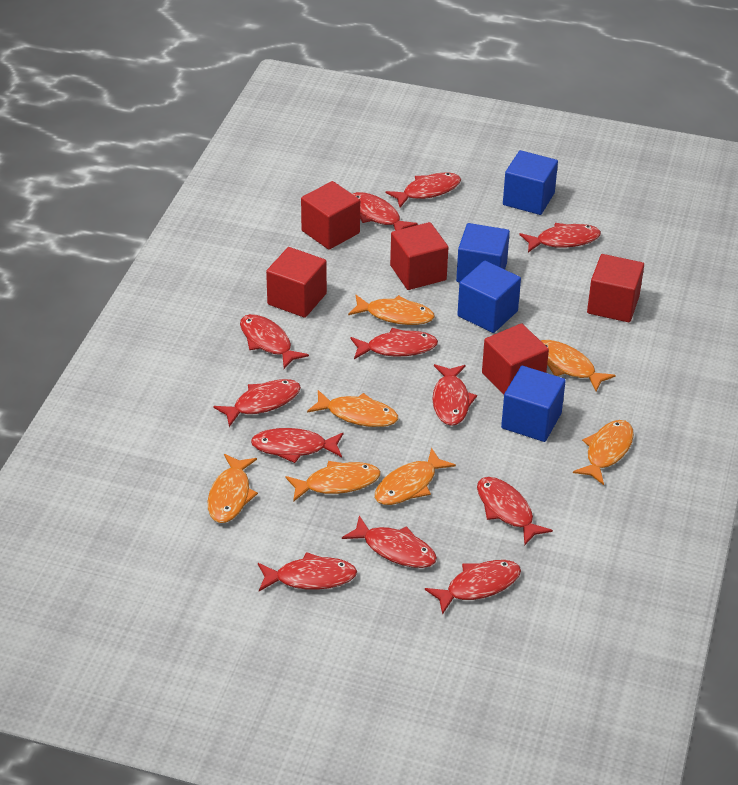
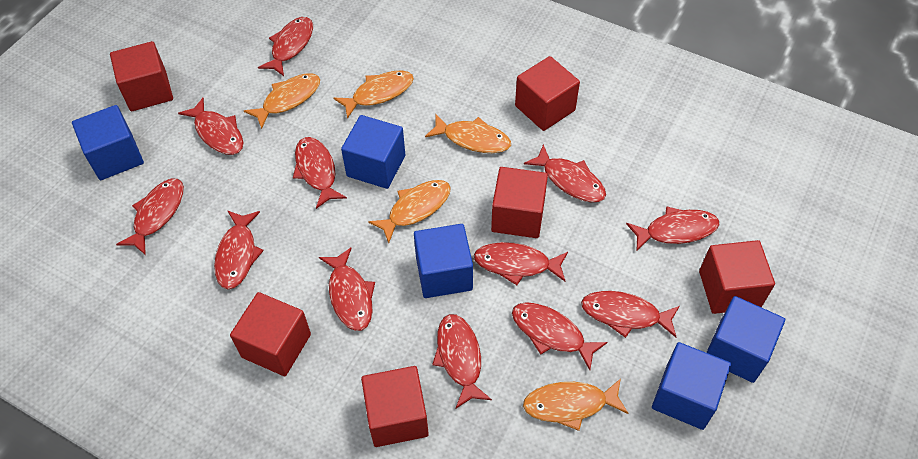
blue cube: [456,223,510,283] [457,261,521,333] [501,366,566,442] [503,150,558,215] = 4 -> [72,105,144,180] [341,115,405,189] [414,224,473,298] [652,342,731,430] [706,296,785,383] = 5
orange fish: [208,454,258,523] [285,461,381,502] [307,390,398,427] [348,295,435,325] [375,447,456,505] [541,340,616,392] [573,420,634,485] = 7 -> [244,73,320,129] [333,70,414,119] [368,180,451,243] [425,114,511,153] [523,378,628,431] = 5
red cube: [266,247,327,318] [301,181,360,250] [390,222,449,290] [482,323,549,395] [587,254,644,322] = 5 -> [110,41,173,112] [230,292,311,376] [361,366,429,447] [491,167,548,238] [515,56,580,131] [699,240,775,314] = 6

